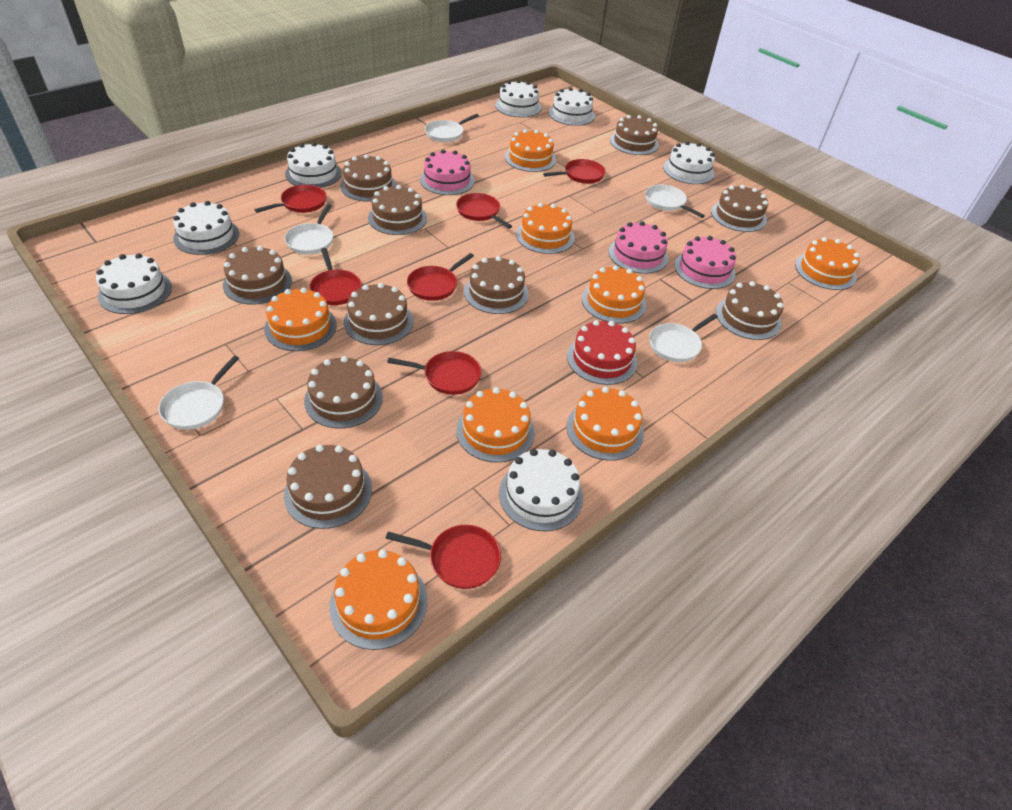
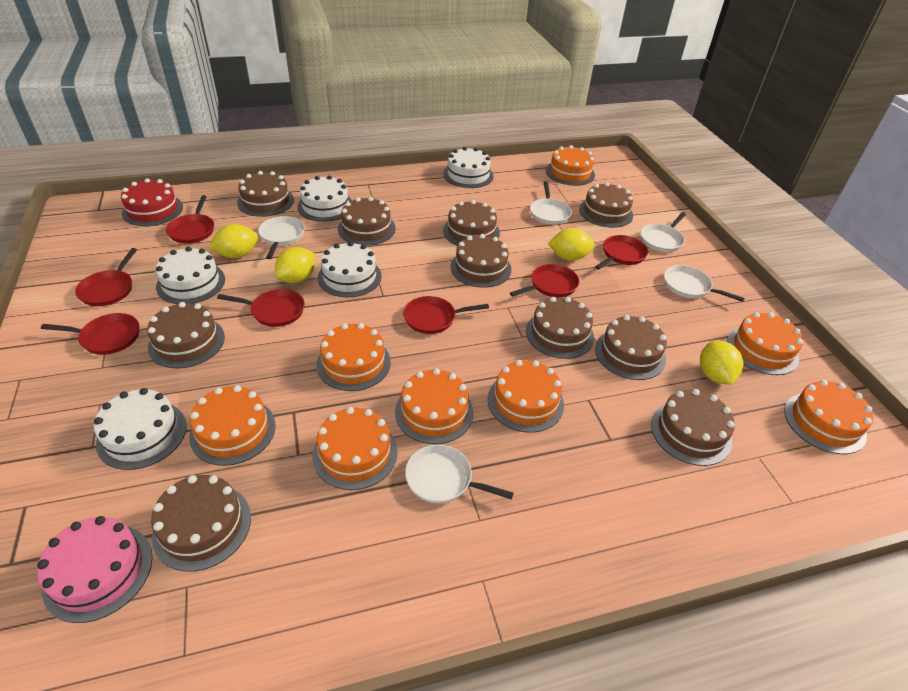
pink cake: [420,150,474,195] [609,221,668,274] [674,236,736,289] = 3 -> [37,516,153,623] = 1
white cake: [96,253,172,314] [173,201,239,255] [285,142,342,188] [495,80,541,117] [499,449,583,531] [549,87,595,126] [663,141,715,184] = 7 -> [94,388,186,470] [156,247,225,304] [297,176,352,222] [318,241,382,297] [443,147,494,188] = 5
yellow lemon: none = 0 -> [209,224,258,258] [275,247,315,283] [548,228,594,261] [700,340,743,384] = 4

